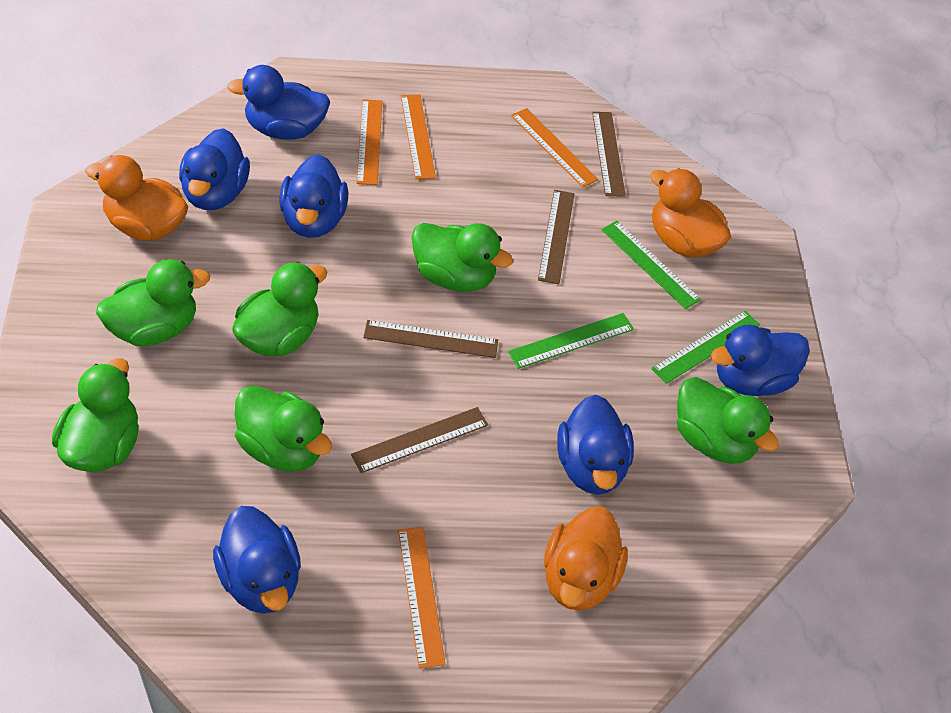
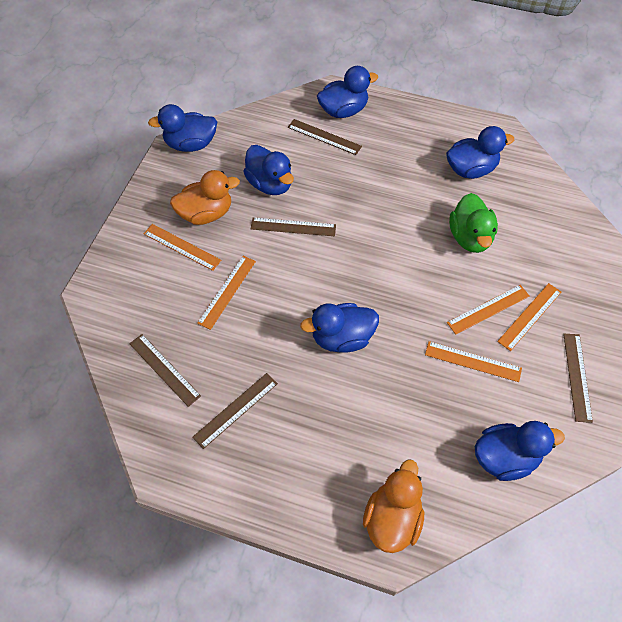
brown ruler: [351,407,488,473] [363,320,498,358] [538,190,575,284] [592,112,626,197] = 4 -> [129,334,201,407] [192,373,278,449] [251,218,336,236] [288,119,362,155] [563,334,593,423] = 5
green duck: [52,358,139,472] [96,259,210,346] [232,262,327,356] [235,385,332,472] [412,223,513,292] [677,377,779,464] = 6 -> [449,193,498,253] = 1
green ruler: [508,313,634,369] [601,221,701,309] [651,311,760,384] = 3 -> none = 0
orange duck: [85,155,188,241] [544,507,628,611] [650,169,731,258] = 3 -> [170,170,240,225] [363,460,424,553] = 2
orange ruler: [357,99,382,185] [398,527,445,668] [401,95,436,179] [511,108,598,188] = 4 -> [143,224,221,271] [197,256,256,330] [425,341,522,382] [447,285,529,335] [497,283,561,351] = 5

